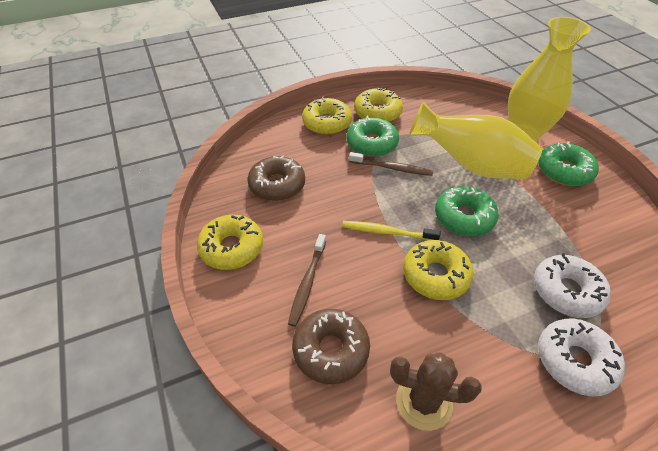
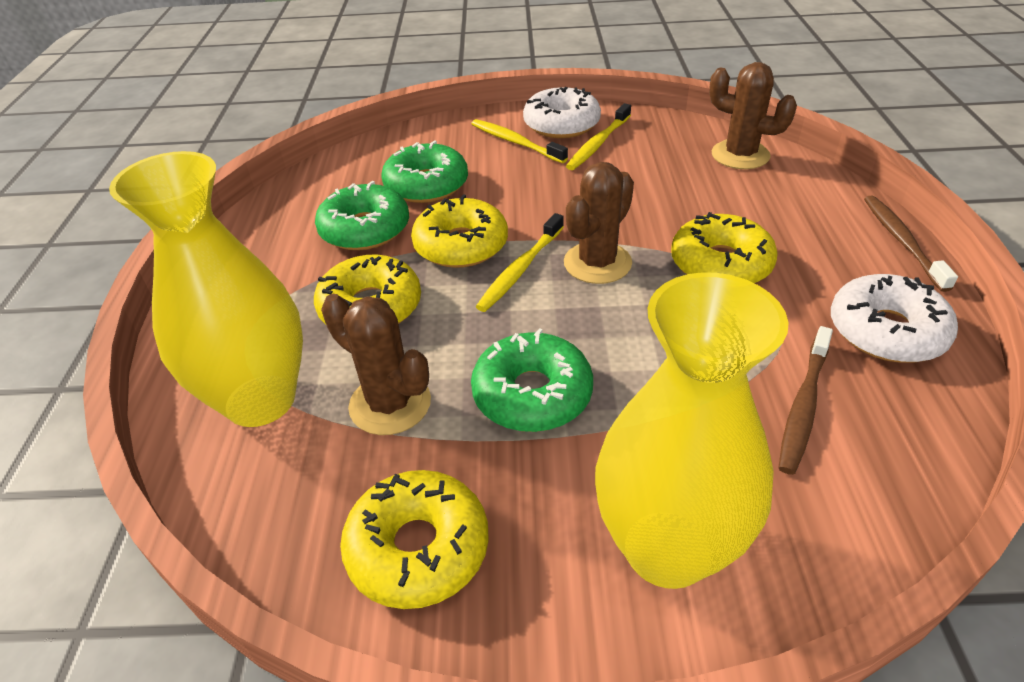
brown cactus: [390,352,481,431] = 1 -> [321,294,431,435] [564,162,634,284] [709,62,797,169] = 3
brown donut: [248,155,305,201] [292,309,370,384] = 2 -> none = 0
yellow toothbrush: [342,221,441,241] = 1 -> [471,119,568,163] [476,213,564,312] [566,103,631,170] = 3

